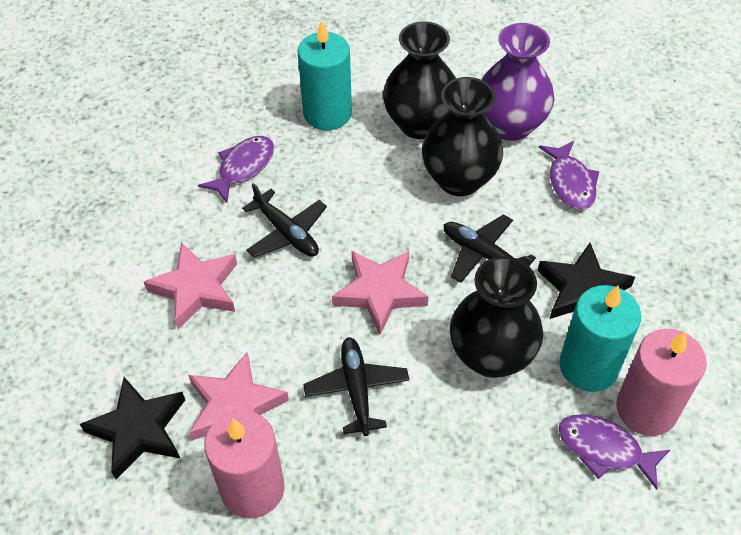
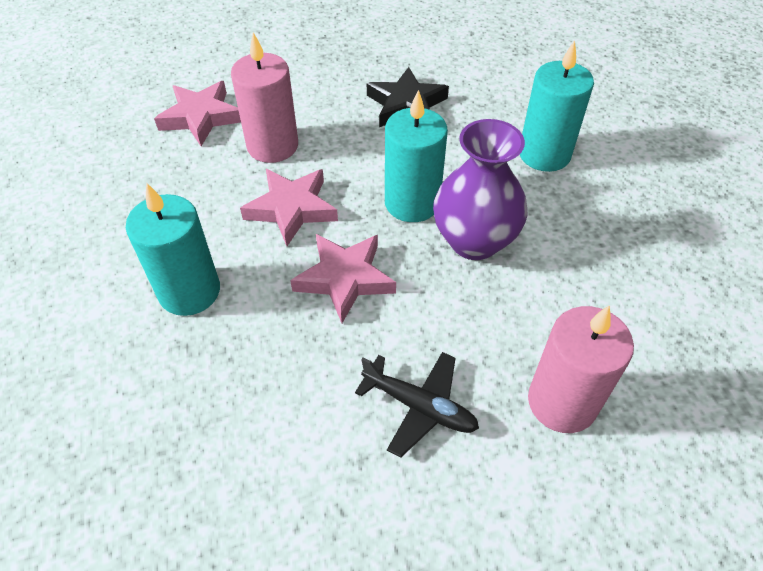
black plane: [242,183,327,258] [303,337,409,436] [444,214,536,283] = 3 -> [355,352,479,458] = 1
black star: [80,377,185,479] [538,243,635,319] = 2 -> [367,67,449,127] = 1
black vase: [383,21,456,139] [422,77,503,196] [450,256,543,378] = 3 -> none = 0
purple fish: [198,136,274,203] [539,141,599,210] [558,414,670,490] = 3 -> none = 0
turquoise candle: [298,20,352,130] [560,285,641,392] = 2 -> [126,183,220,316] [385,90,448,222] [520,40,594,172] = 3

